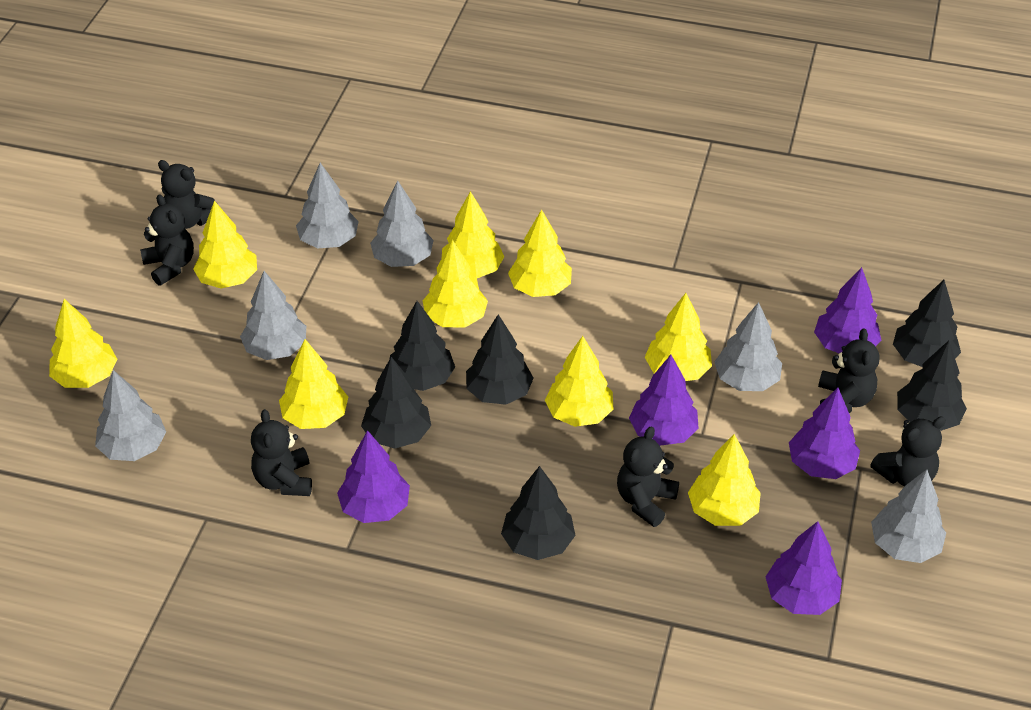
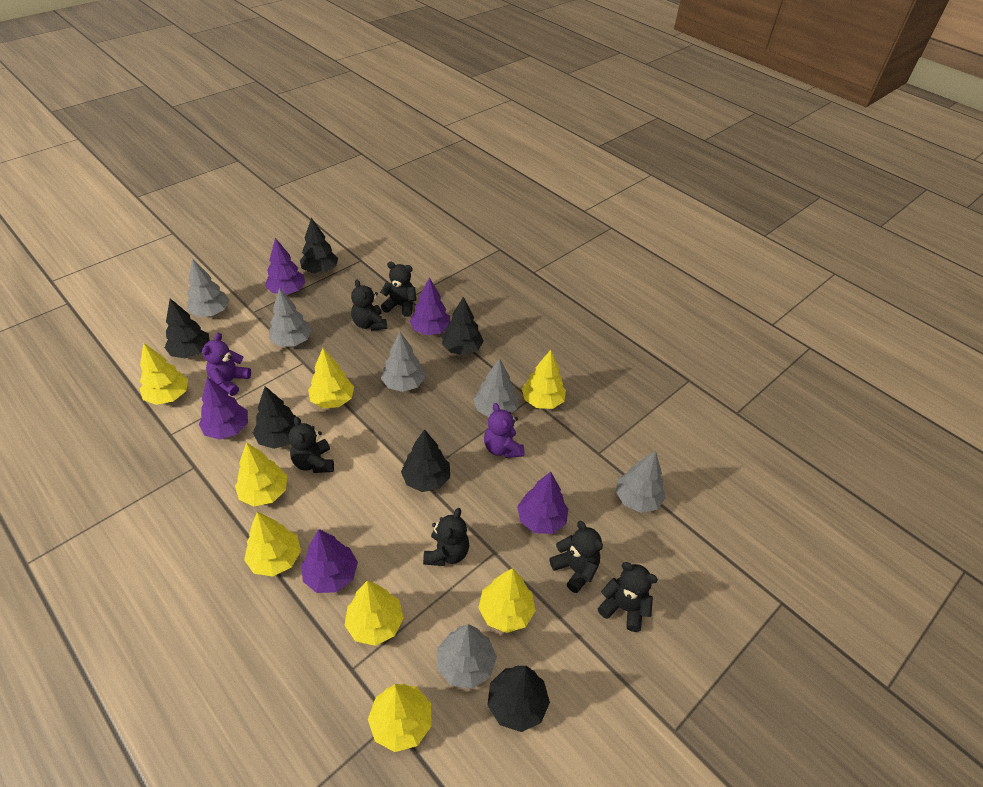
purple teddy bear: none = 0 -> [202,333,251,396] [484,403,524,458] = 2
yellow tree: [49,299,117,388] [193,201,257,289] [279,339,348,429] [423,240,488,327] [442,191,504,279] [508,209,572,297] [545,336,613,427] [645,293,712,381] [688,434,761,526] = 9 -> [140,343,188,405] [235,442,287,506] [244,512,301,577] [308,348,354,408] [345,581,404,646] [368,683,432,752] [478,568,536,633] [522,350,566,409] = 8

